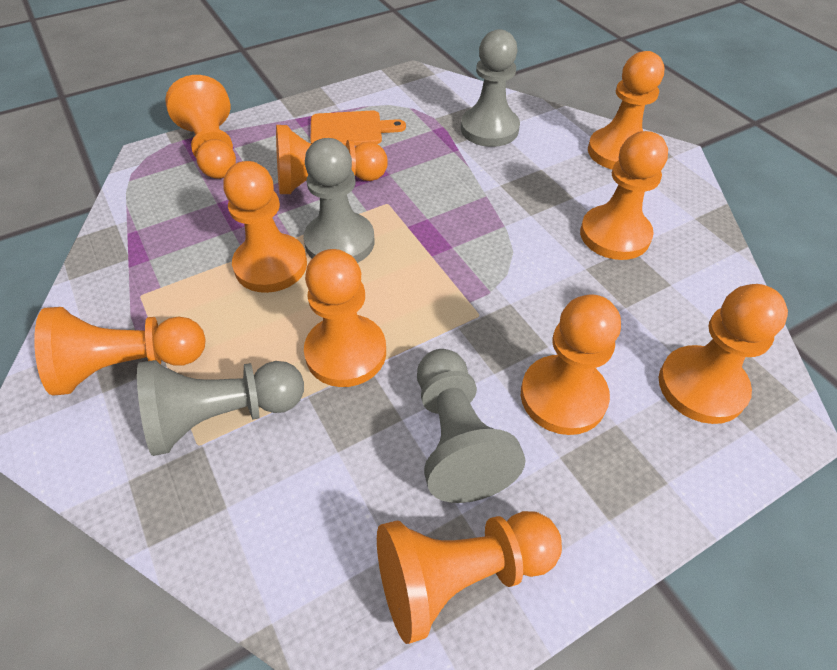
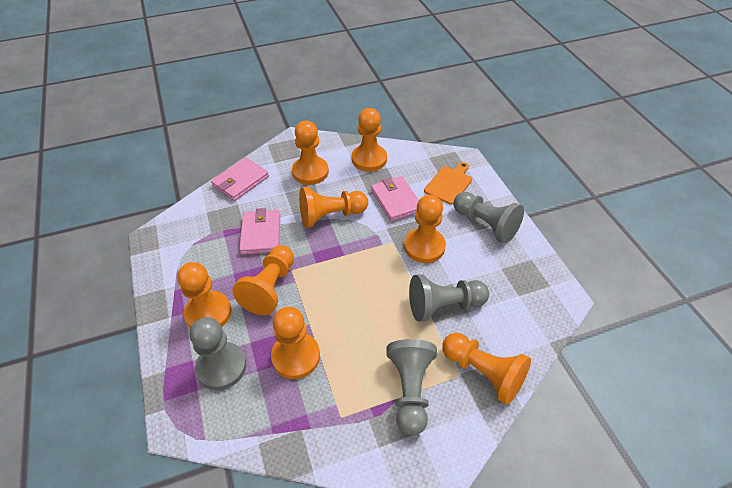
orange pawn: [34,307,206,396] [165,75,236,179] [223,161,307,293] [276,125,388,194] [304,249,386,387] [377,511,562,644] [521,294,621,435] [580,131,668,260] [588,51,665,169] [659,284,788,424] = 10 -> [177,262,232,328] [232,245,294,315] [271,307,320,379] [292,121,329,185] [299,187,368,228] [352,108,387,172] [404,195,446,263] [442,333,531,405] = 8
pink wallet: none = 0 -> [211,157,269,201] [239,208,280,255] [371,176,419,222] = 3

